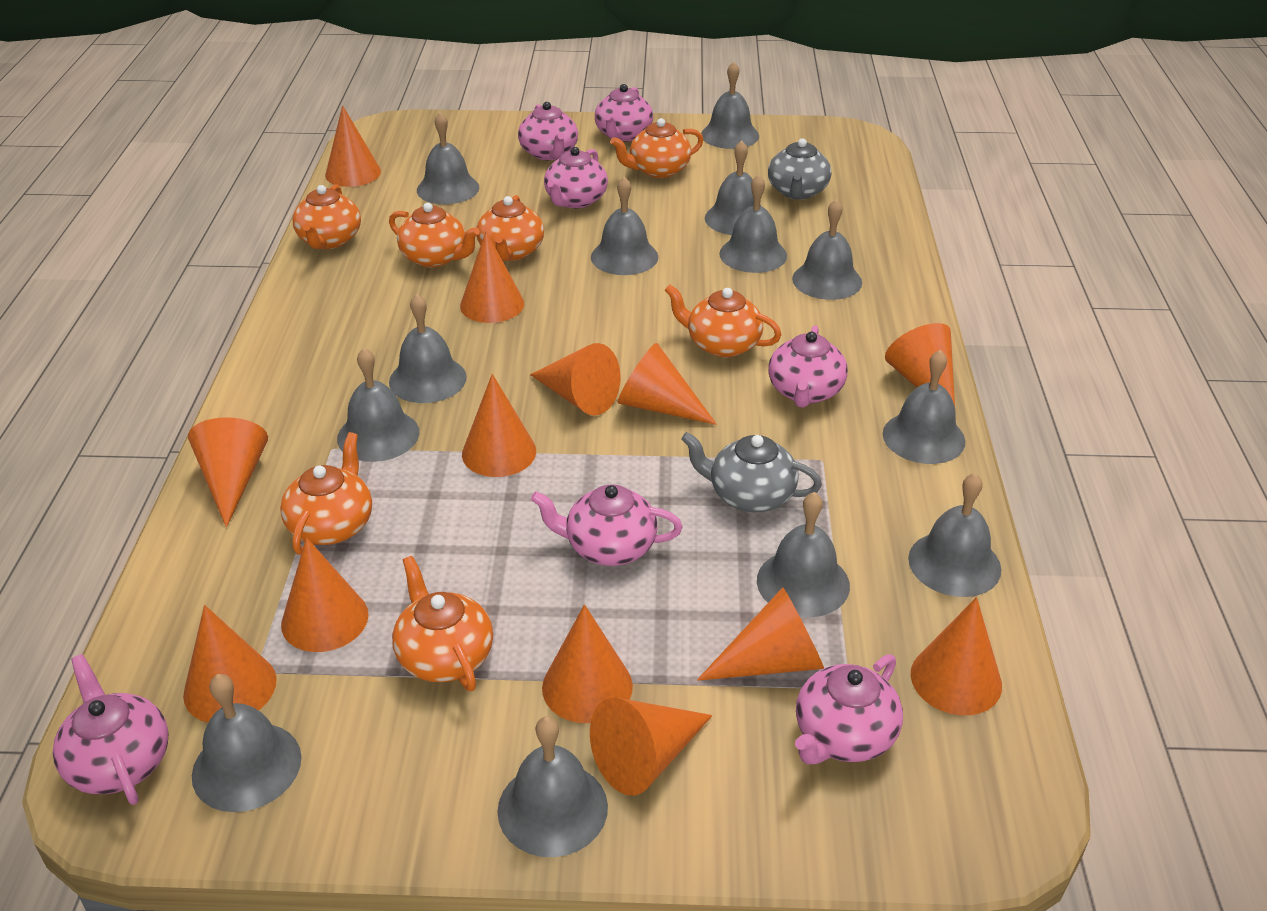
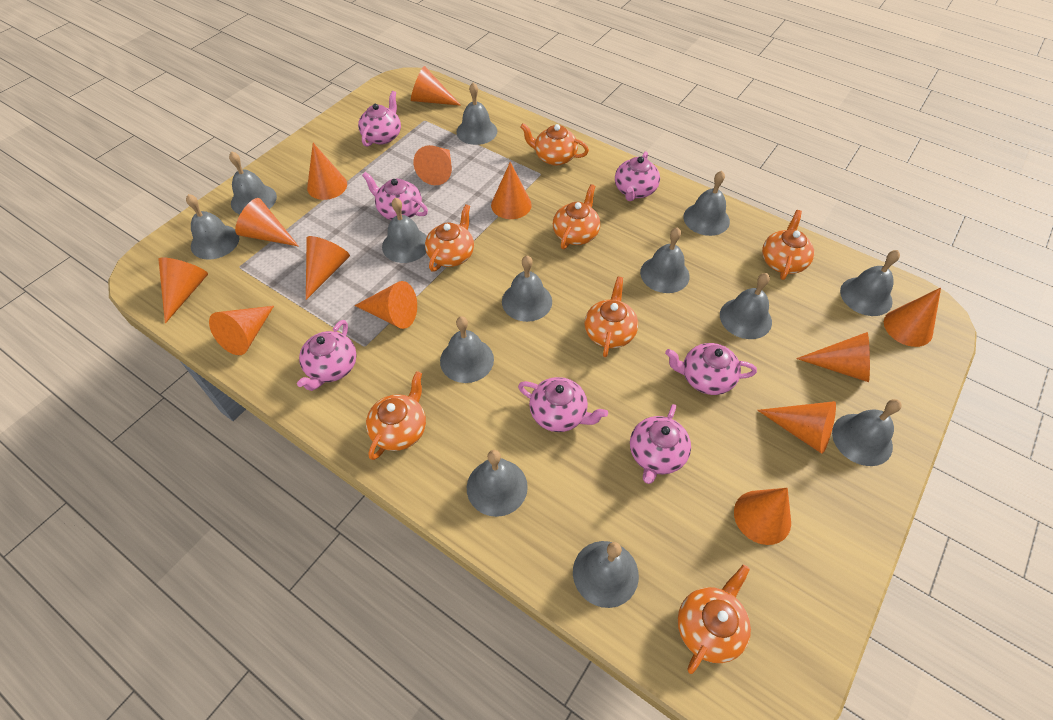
grey teapot: [681,432,822,512] [768,138,831,200] = 2 -> none = 0

